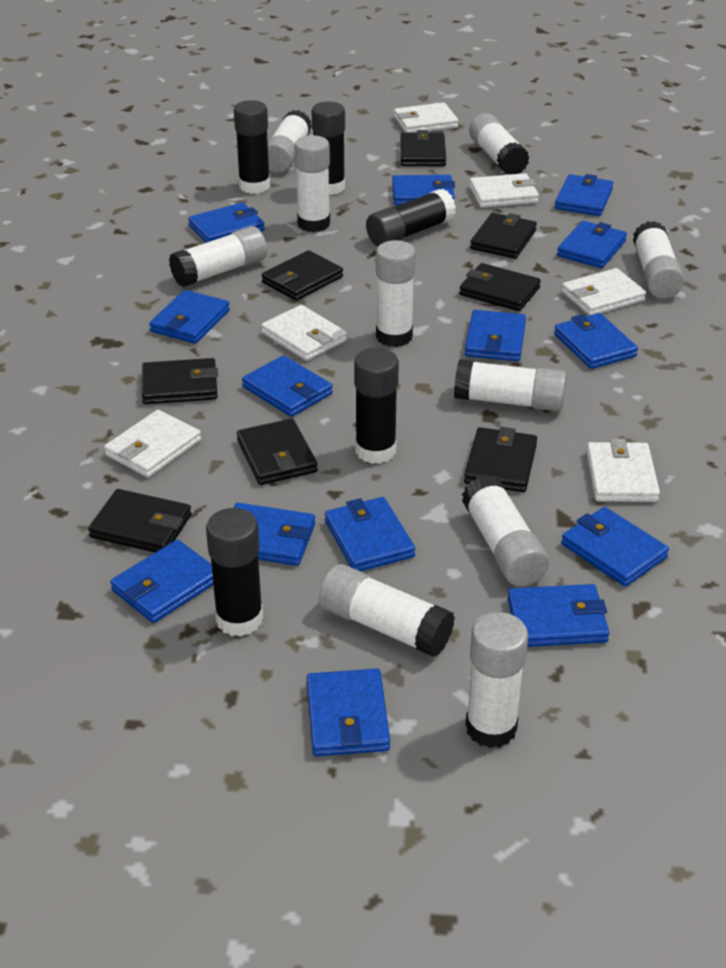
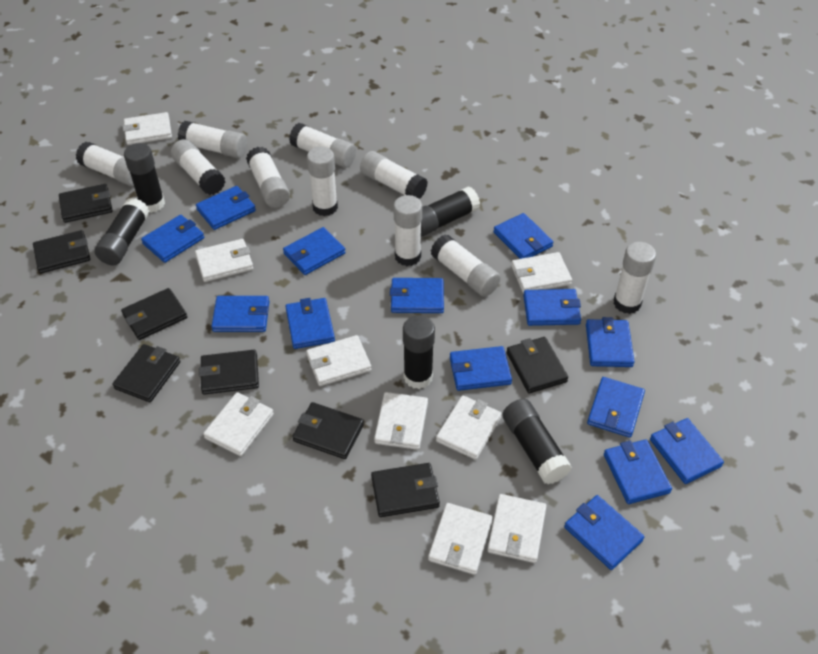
white wallet: [104,410,201,478] [261,305,347,361] [394,102,458,133] [469,173,539,208] [562,268,646,316] [586,439,660,502] = 6 -> [123,112,172,145] [195,239,253,282] [203,392,274,456] [306,335,371,386] [374,392,428,450] [428,503,493,575] [436,395,502,460] [487,494,547,563] [511,252,572,293] = 9

